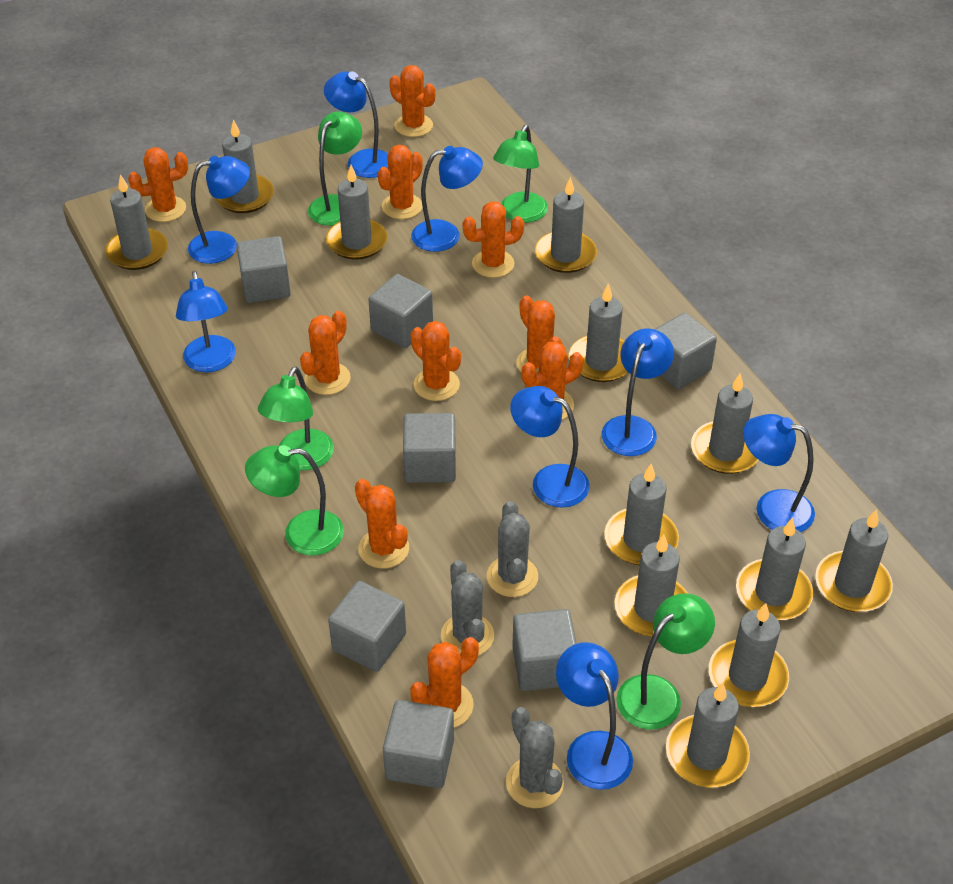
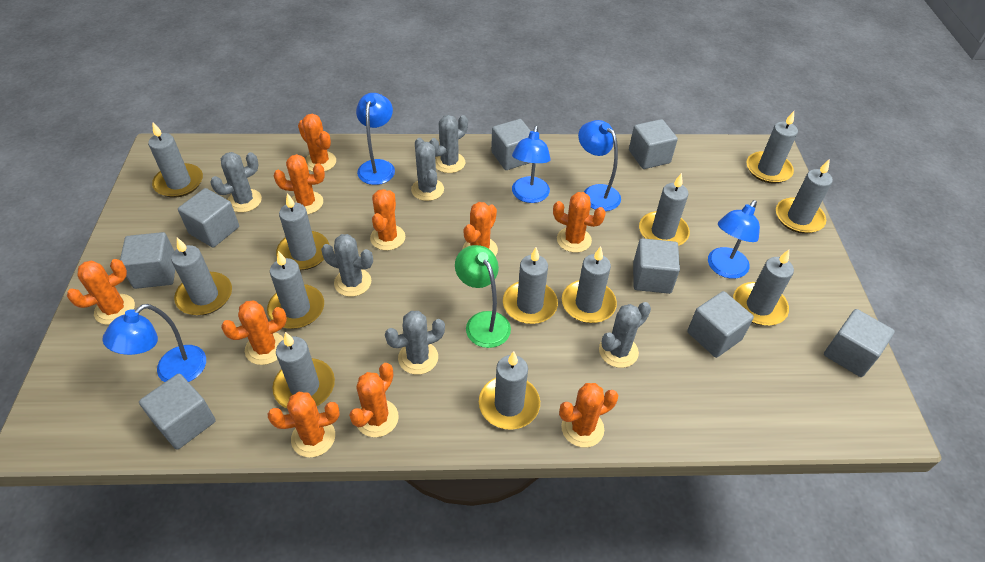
blue lamp: [176,271,236,372] [188,156,250,264] [324,71,388,178] [411,146,483,252] [510,386,590,508] [556,642,633,790] [602,328,674,456] [743,414,815,532] = 8 -> [102,304,206,382] [356,93,395,185] [512,126,551,203] [578,120,621,211] [708,200,760,279] = 5
green lamp: [245,445,344,556] [258,367,334,470] [308,112,362,226] [493,125,548,223] [616,593,715,730] = 5 -> [455,245,511,348] = 1
grey cactus: [441,560,494,656] [487,501,538,597] [506,707,564,808] = 3 -> [210,152,262,213] [321,234,373,297] [385,311,445,375] [411,138,444,201] [429,115,468,173] [599,302,651,368] = 6
grey cube: [236,236,291,303] [328,581,406,672] [368,274,433,348] [383,700,454,788] [403,413,456,483] [512,609,577,691] [654,312,717,389] = 7 -> [120,232,175,289] [139,374,216,450] [178,188,239,247] [491,119,531,170] [629,119,678,169] [633,238,680,294] [687,291,754,358] [824,309,895,377] = 8

